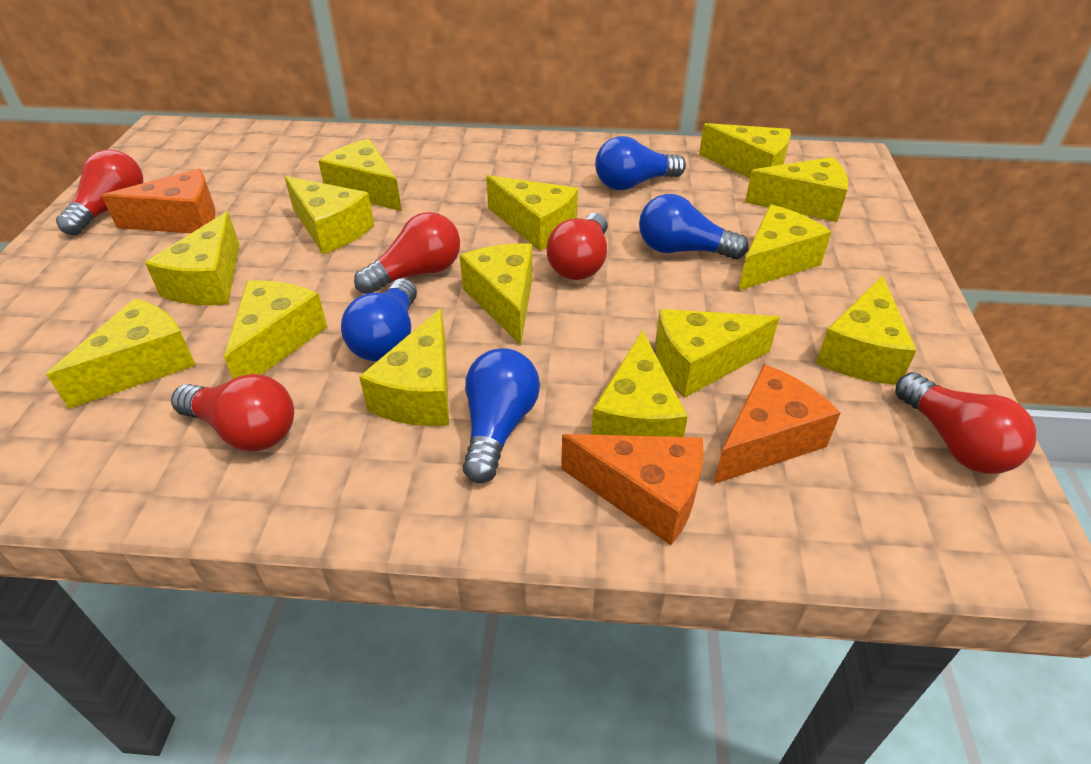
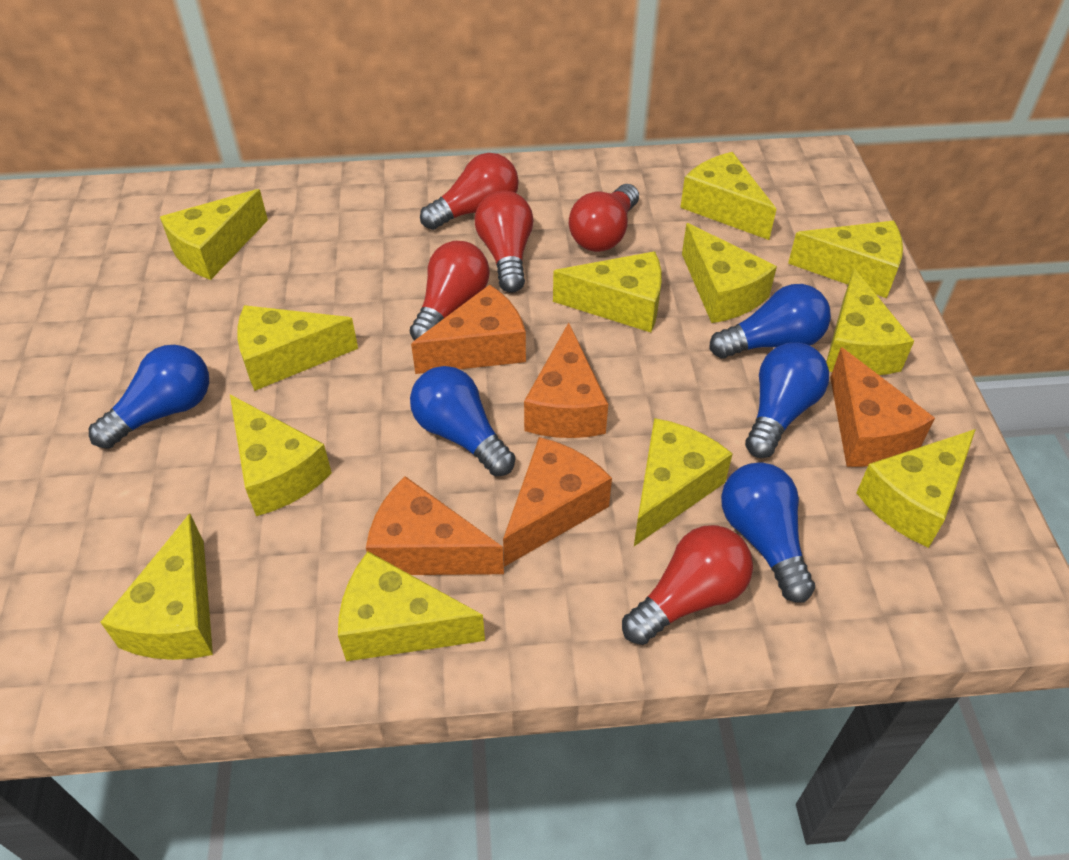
blue light bulb: [341,278,417,362] [463,348,540,483] [595,136,686,190] [639,194,748,259] = 4 -> [89,345,209,449] [410,366,515,476] [710,284,831,359] [721,462,815,603] [745,343,829,458] = 5
orange cheese: [102,169,216,233] [561,434,704,545] [714,364,841,484] = 3 -> [366,476,504,575] [411,285,526,374] [503,437,612,567] [524,323,608,438] [830,347,935,467] = 5
yellow cheese: [46,298,196,409] [145,211,239,305] [224,280,327,379] [284,176,374,254] [318,139,402,211] [359,308,449,426] [460,243,533,345] [486,175,578,251] [591,330,688,437] [655,309,780,398] [699,123,791,178] [738,205,831,291] [745,157,848,222] [816,275,917,384] = 14 -> [100,514,213,660] [160,189,268,280] [230,395,332,516] [237,305,358,391] [338,551,485,661] [553,251,662,332] [634,418,733,546] [680,152,776,240] [682,223,777,323] [788,221,903,298] [826,268,914,375] [856,429,976,548] = 12

